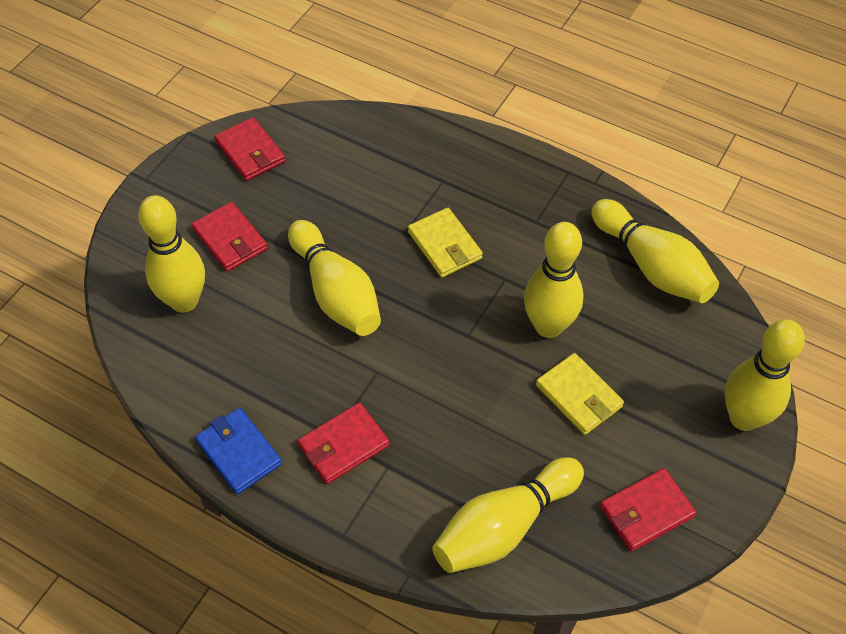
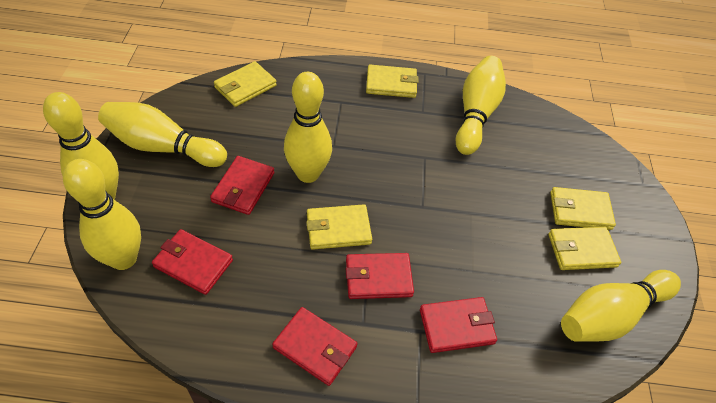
blue wallet: [195,408,282,494] = 1 -> none = 0
red wallet: [192,202,268,272] [215,117,285,181] [298,403,389,484] [600,468,696,552] = 4 -> [152,229,233,295] [210,156,274,215] [272,307,357,386] [346,253,414,299] [420,297,497,353] = 5
yellow wallet: [408,208,483,278] [536,353,624,435] = 2 -> [214,61,277,107] [306,204,372,250] [366,65,419,98] [548,227,621,270] [550,187,616,230] = 5

